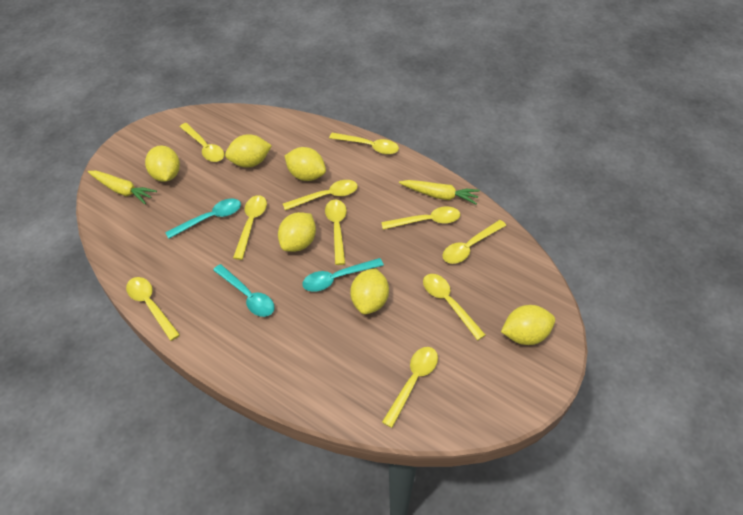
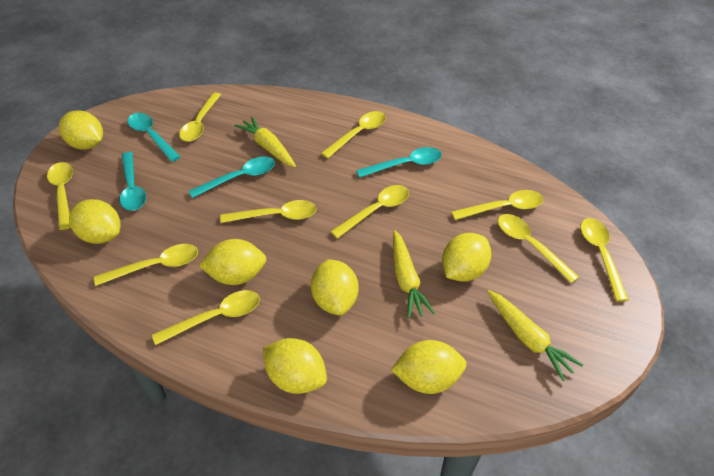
turquoise spoon: [165,199,241,239] [213,264,275,317] [302,258,384,292] = 3 -> [120,152,146,211] [128,113,180,162] [189,157,275,198] [356,147,442,178] = 4
yellow carrot: [88,171,157,204] [399,180,480,204] = 2 -> [235,116,296,167] [393,230,435,319] [487,290,583,381] = 3
yellow lemon: [145,146,180,182] [225,134,272,168] [278,212,316,252] [285,147,326,181] [350,268,389,314] [501,305,555,345] = 6 -> [59,110,103,150] [69,199,121,244] [199,239,267,285] [263,338,327,394] [311,259,358,315] [391,340,467,394] [442,233,491,281] = 7

